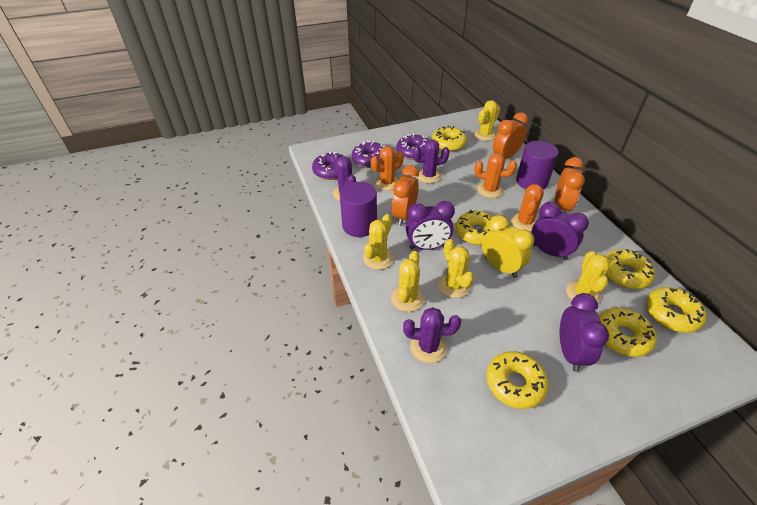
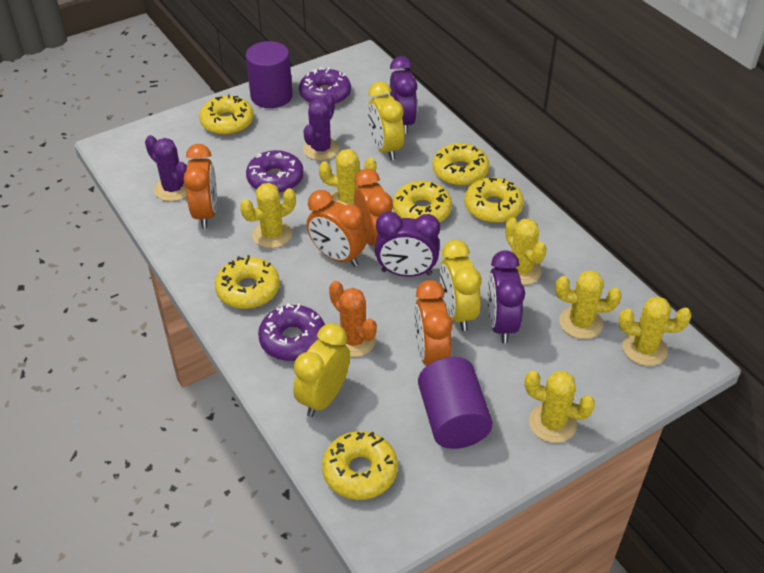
orange cactus: [371,146,404,191] [474,153,517,198] [511,184,544,232] = 3 -> [329,281,377,357] = 1
orange clock: [392,165,419,226] [493,112,528,159] [555,157,585,212] = 3 -> [183,144,217,228] [307,190,367,267] [354,169,393,246] [414,280,453,365] = 4
purple cactus: [333,153,356,201] [403,307,461,363] [413,139,450,183] = 3 -> [145,135,187,201] [303,94,339,160] = 2
yellow cactus: [363,214,394,270] [391,251,424,312] [438,239,474,298] [474,100,500,141] [566,251,610,303] = 5 -> [240,183,296,248] [319,149,377,205] [505,218,547,285] [525,371,595,443] [555,270,621,339] [619,296,691,366] = 6
yellow clock: [482,215,534,278] = 1 -> [293,323,350,417] [368,82,404,160] [439,240,482,331] = 3

